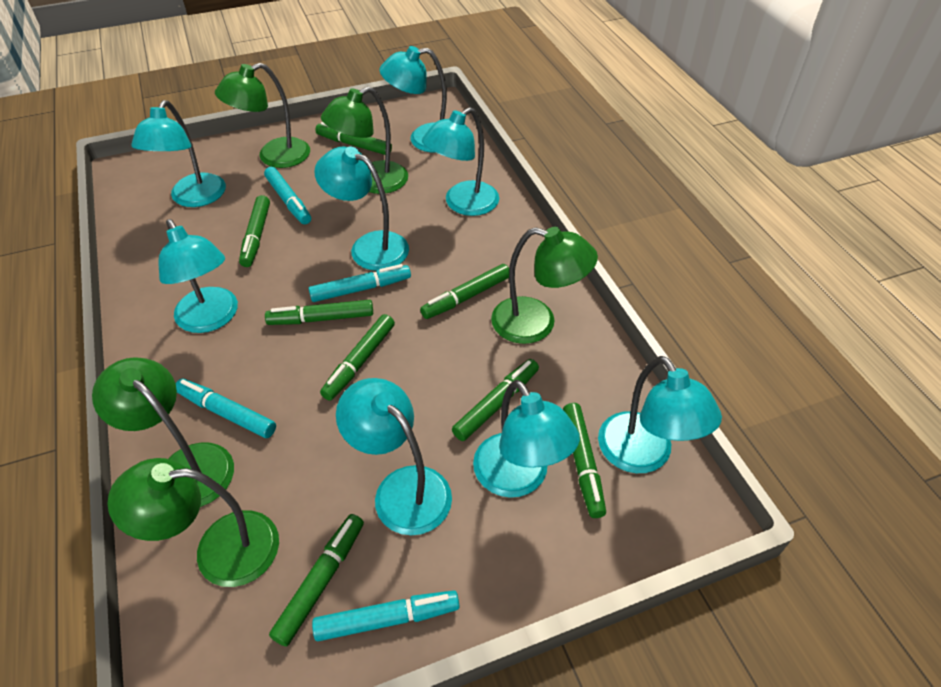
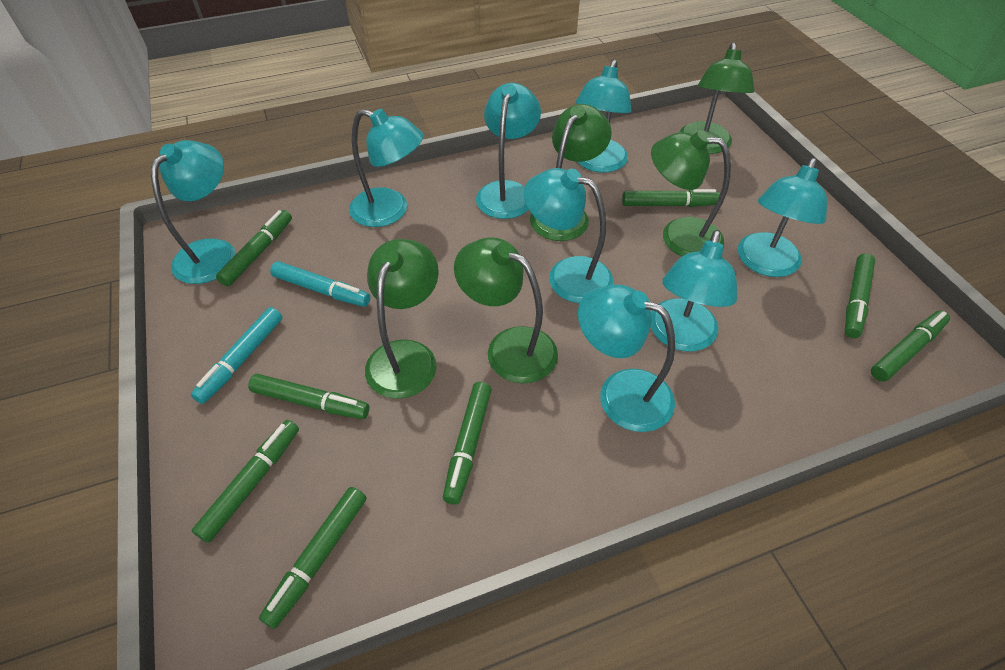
turquoise marker: [176,379,276,438] [264,167,311,224] [309,264,411,302] [312,590,459,641] = 4 -> [191,307,282,404] [270,261,370,307] = 2

